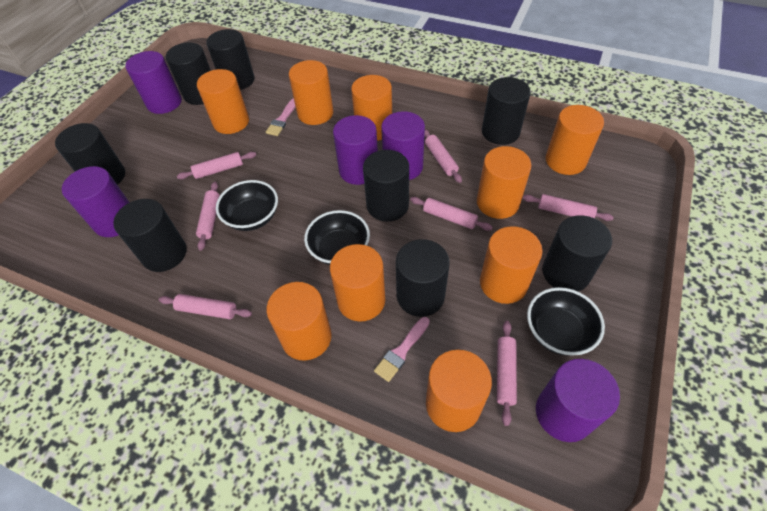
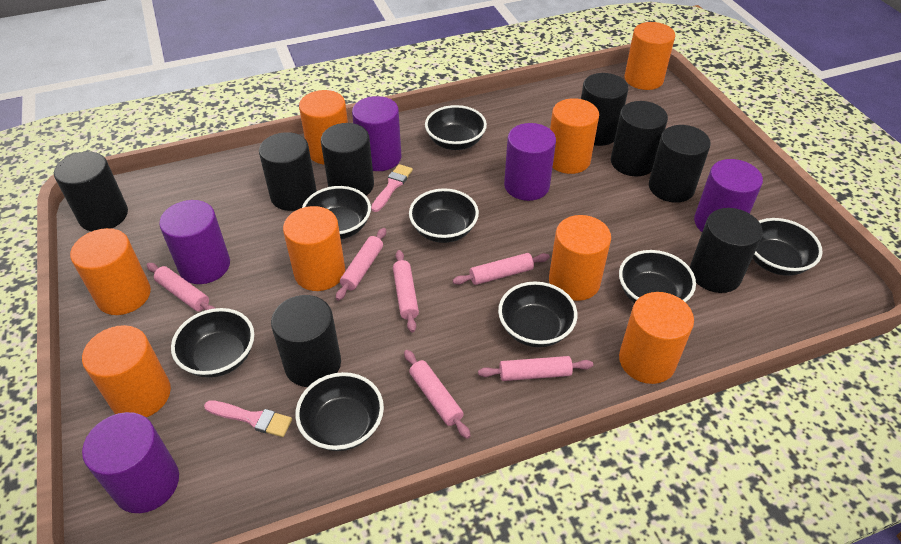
black bowl: [216,180,278,231] [304,210,370,265] [527,287,605,356] = 3 -> [171,308,254,377] [295,372,384,451] [302,186,371,239] [409,188,479,243] [425,105,487,150] [498,282,577,347] [619,250,696,303] [752,218,823,276] = 8
orange cylinder: [197,69,249,134] [266,282,332,361] [289,60,333,125] [330,244,385,322] [351,75,392,141] [426,350,492,432] [477,146,532,219] [480,226,543,304] [546,105,604,175] = 9 -> [70,228,151,315] [82,325,171,417] [283,206,345,291] [299,90,348,164] [549,215,611,301] [550,98,599,174] [619,292,694,384] [624,22,675,90] = 8
pink rolling pin: [159,294,252,319] [177,152,256,179] [196,182,220,251] [410,197,493,231] [425,129,462,183] [497,321,517,426] [523,194,614,221] = 7 -> [147,263,215,311] [336,228,386,301] [393,250,419,333] [404,350,471,439] [452,253,550,285] [478,356,593,381] = 6

